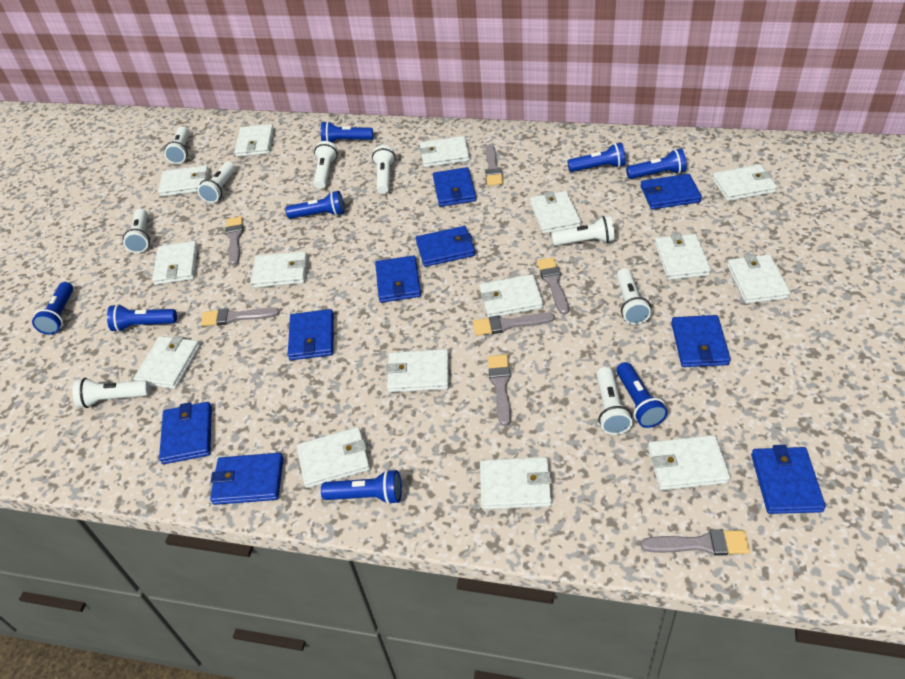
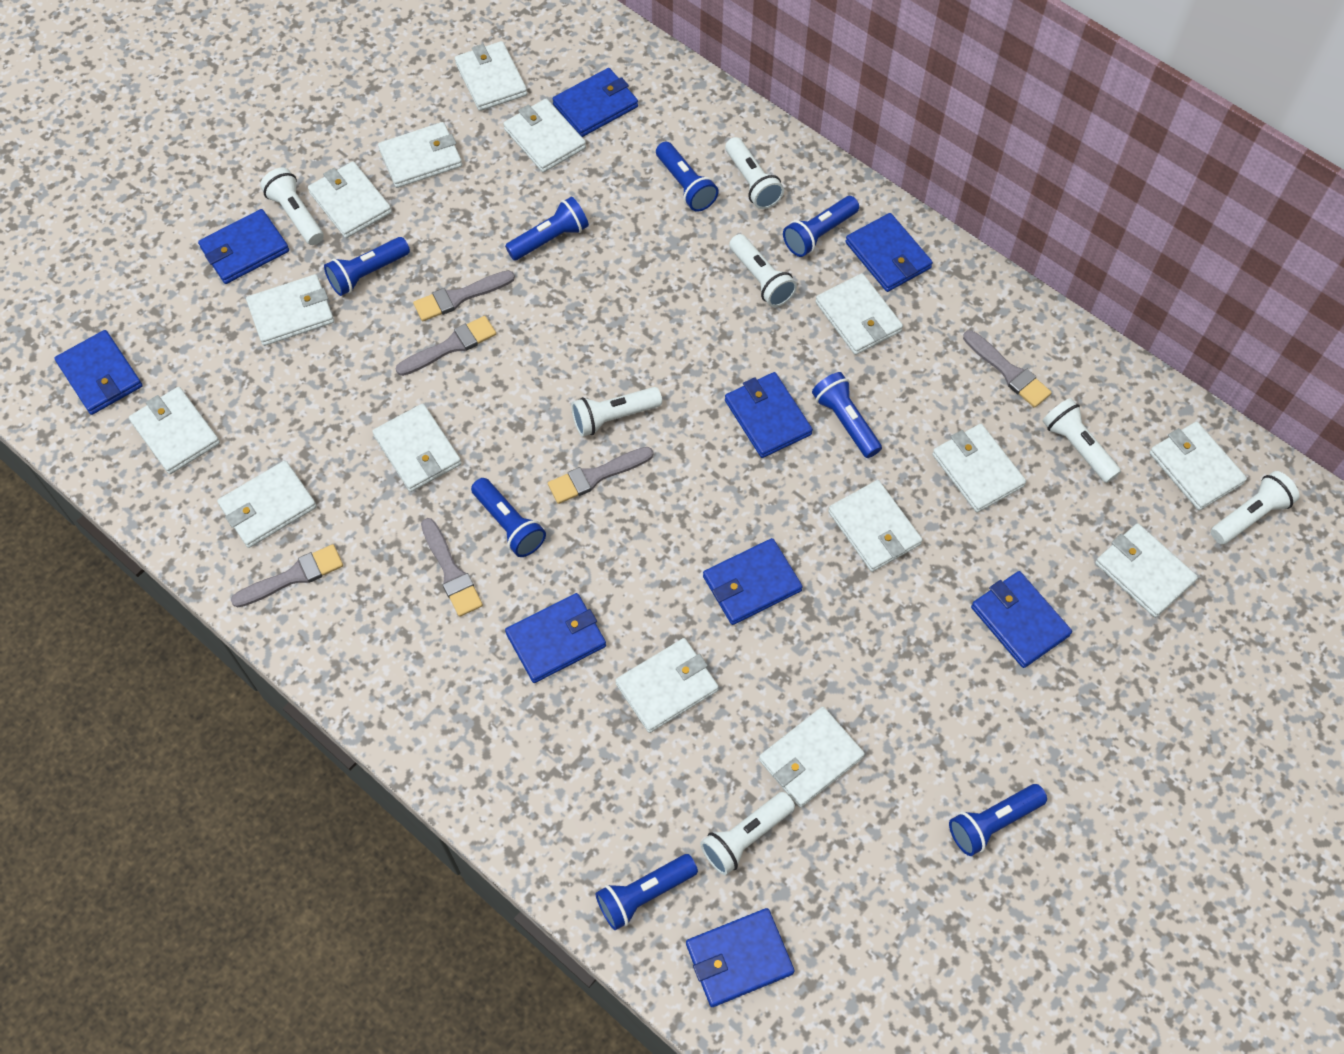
grey brush: [201,308,280,326] [225,217,243,265] [473,313,555,336] [485,144,503,186] [488,355,511,426] [537,257,569,315] [641,529,750,556] = 7 -> [231,544,343,608] [396,316,496,376] [413,270,515,321] [421,518,483,617] [548,447,653,504] [963,330,1052,408] = 6
white flashlight: [73,378,150,408] [123,209,150,253] [164,127,189,164] [197,161,235,203] [314,141,338,189] [372,145,396,194] [551,216,615,246] [596,367,632,435] [617,269,651,325] = 9 -> [260,167,324,245] [571,387,662,437] [700,792,795,876] [725,137,784,209] [729,234,797,307] [1043,398,1121,483] [1211,471,1299,545] = 7

